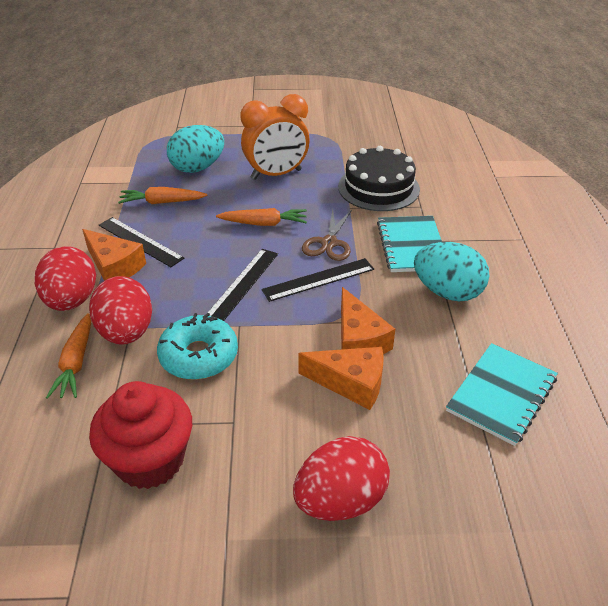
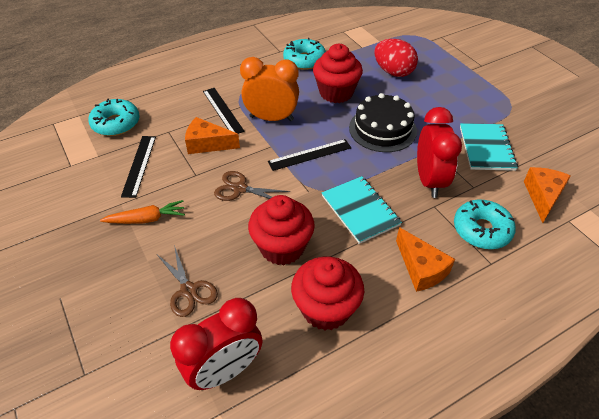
brown scissors: [302,209,352,261] = 1 -> [157,245,218,317] [214,171,290,201] = 2
orange carrot: [46,313,91,399] [118,187,207,204] [216,208,307,226] = 3 -> [100,200,185,224] = 1
red clock: none = 0 -> [170,298,262,390] [417,107,462,198] = 2
red cupcake: [89,381,192,489] = 1 -> [248,195,315,265] [291,257,364,330] [313,44,363,103] = 3
red egg: [35,246,96,311] [89,276,152,345] [293,436,390,521] = 3 -> [374,39,418,77] = 1
turquoise donut: [157,313,238,380] = 1 -> [88,99,140,136] [283,38,326,70] [454,199,516,249] = 3
turquoise egg: [167,125,224,173] [414,242,489,301] = 2 -> none = 0

